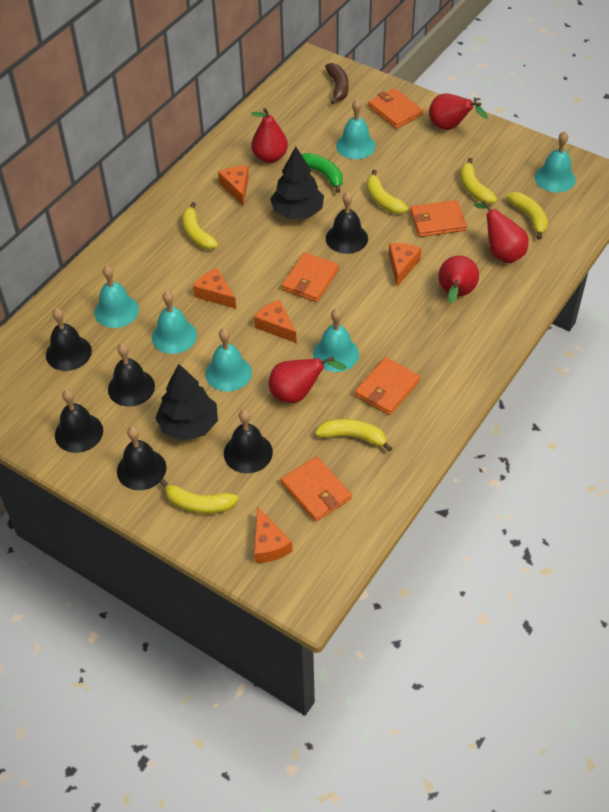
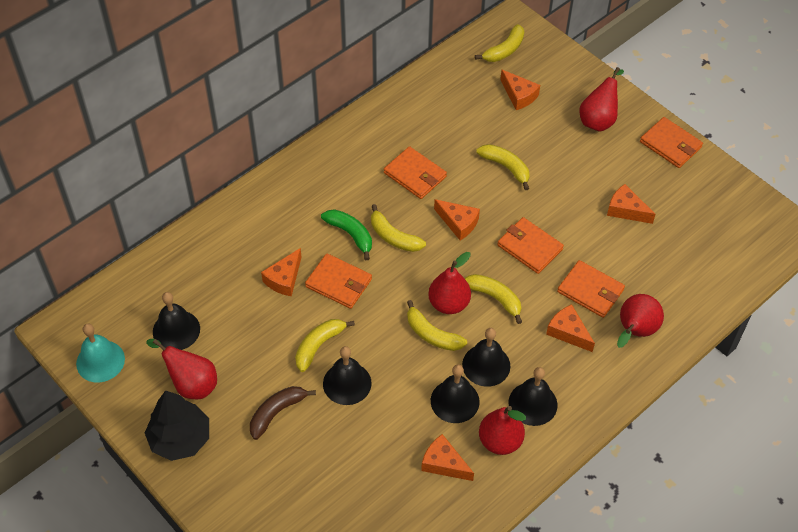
black bell: [46,308,92,371] [55,389,103,453] [108,343,155,406] [117,426,166,490] [224,409,273,473] [326,192,368,254] = 6 -> [153,292,200,350] [323,346,372,405] [431,364,480,423] [462,328,510,387] [508,367,558,426] = 5
black tree: [155,364,218,441] [270,146,324,219] = 2 -> [145,390,209,461] = 1
orange cheese: [193,268,236,309] [218,166,249,206] [254,299,297,343] [254,507,292,563] [389,243,422,287] = 5 -> [261,248,302,296] [421,434,474,481] [434,199,480,240] [500,69,540,110] [546,304,595,352] [607,184,656,224] = 6
turquoise bell: [94,265,139,328] [152,291,197,354] [205,328,252,392] [313,309,359,372] [336,99,376,159] [535,131,576,193] = 6 -> [76,324,125,382] = 1

